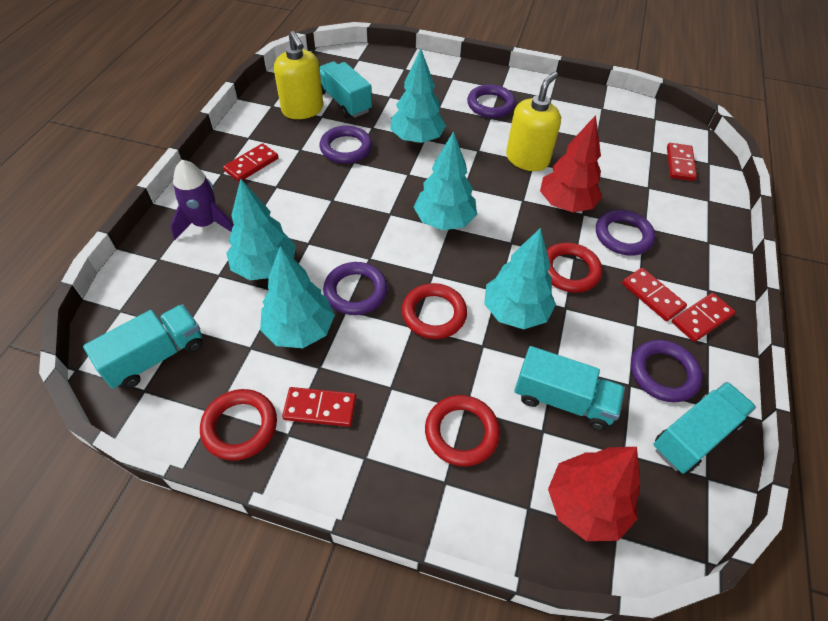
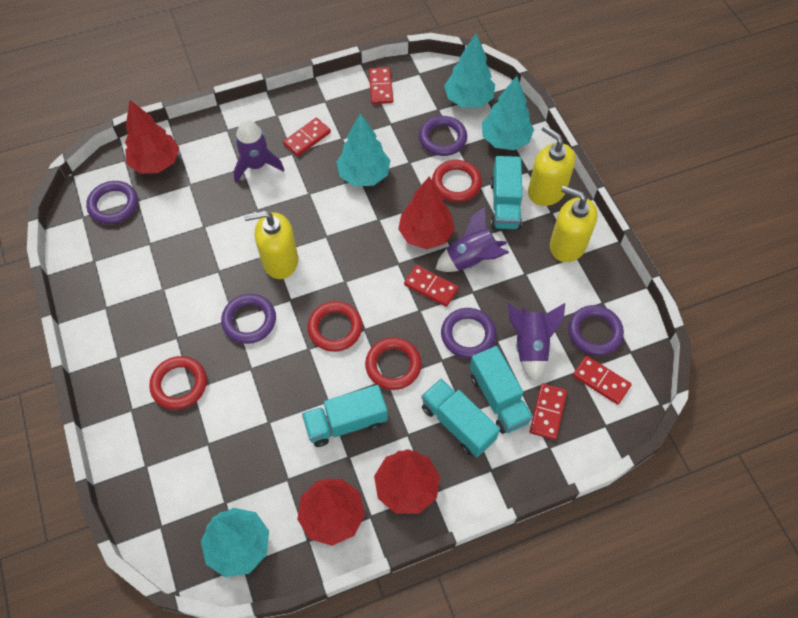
purple rocket: [170,160,233,240] = 1 -> [233,120,284,183] [436,206,509,272] [508,303,565,383] = 3
red tree: [540,115,602,213] [548,447,640,541] = 2 -> [125,100,179,174] [297,478,365,546] [374,449,440,514] [398,177,455,249] = 4
turquoise tree: [226,179,296,280] [260,246,335,348] [390,49,446,143] [414,131,477,230] [484,228,556,329] = 5 -> [201,508,269,577] [336,113,390,186] [444,34,495,108] [482,76,534,150] = 4
yellow soap dispenser: [274,31,323,119] [506,72,561,171] = 2 -> [244,211,298,279] [528,125,576,206] [550,186,598,262] = 3

